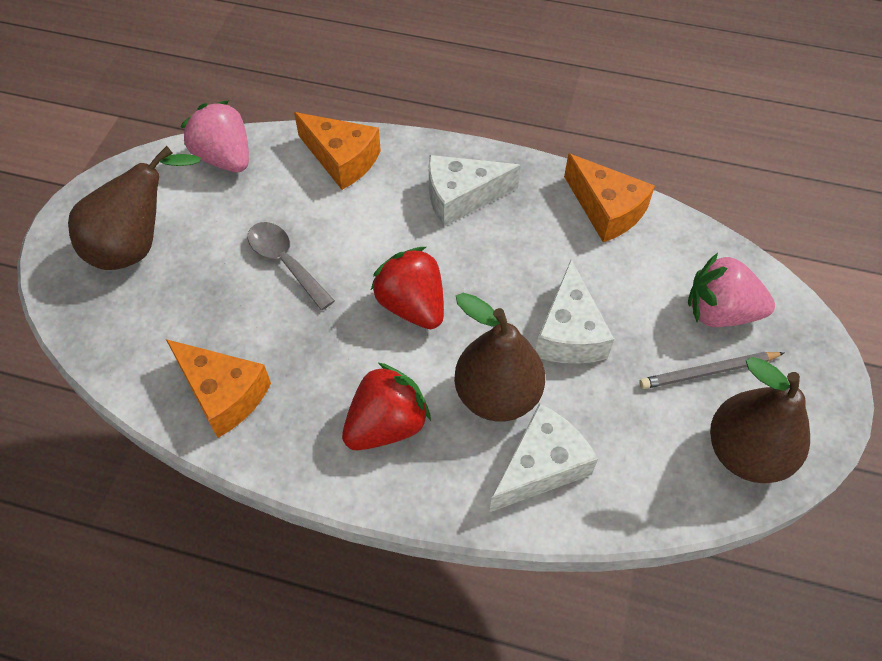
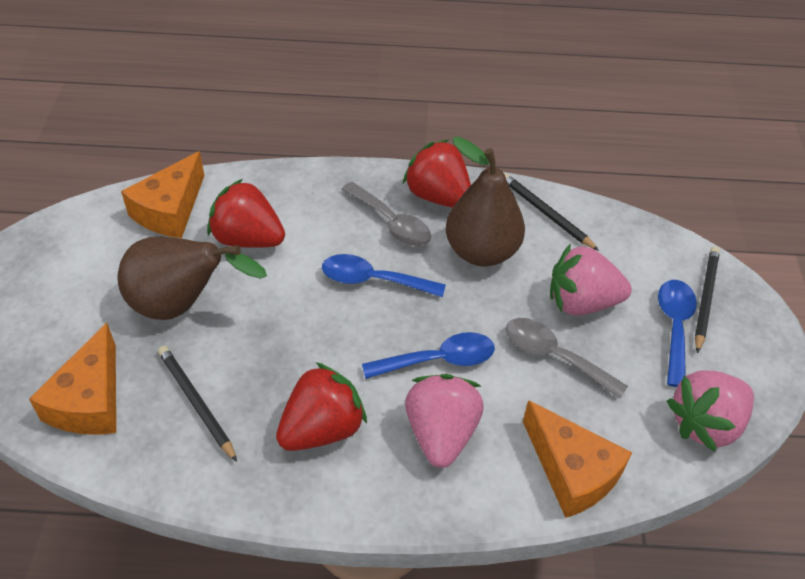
black pencil: none = 0 -> [158,346,237,462] [504,173,599,251] [695,247,720,354] = 3
blue spoon: none = 0 -> [322,254,446,297] [362,332,495,379] [658,280,697,387] = 3
brown pear: [68,146,201,270] [454,293,545,422] [710,357,810,483] = 3 -> [118,237,267,320] [446,137,525,266] = 2
grey pencil: [639,352,784,389] = 1 -> none = 0
grey spoon: [248,222,335,310] = 1 -> [342,182,431,247] [506,318,628,399] = 2
pink strawberry: [180,101,249,172] [688,253,775,327] = 2 -> [405,374,484,468] [550,244,632,316] [667,370,754,452] = 3
red strawberry: [342,363,431,450] [371,247,444,329] = 2 -> [207,179,285,248] [276,362,367,451] [403,139,471,208] = 3
white cheese: [429,155,521,227] [490,403,598,512] [535,259,614,364] = 3 -> none = 0

